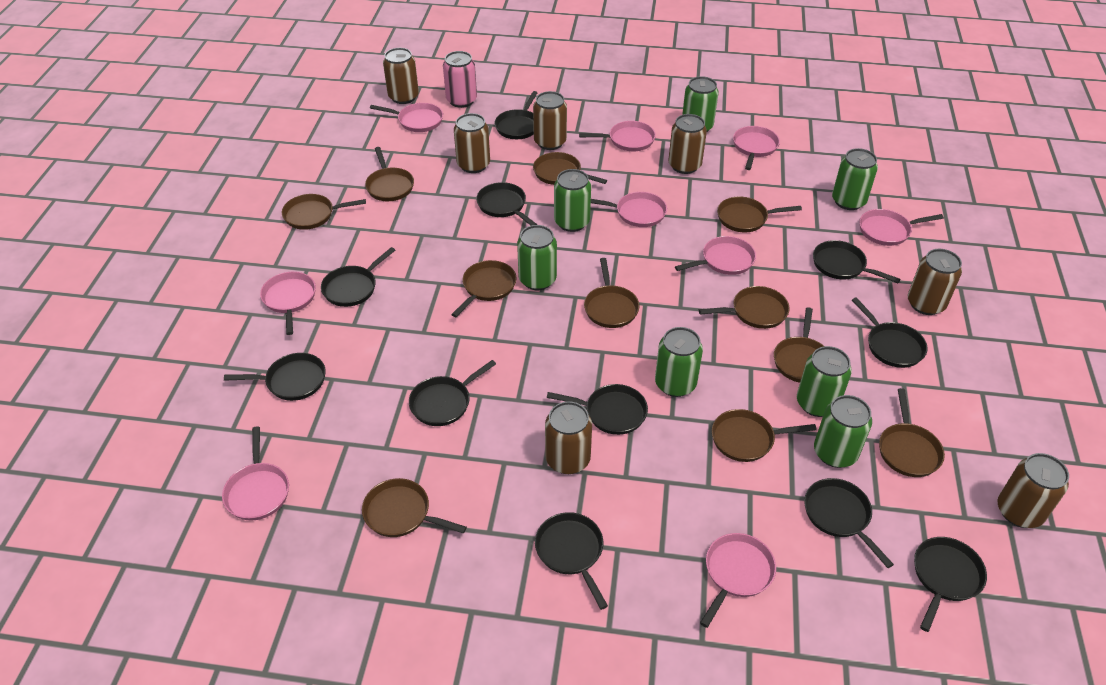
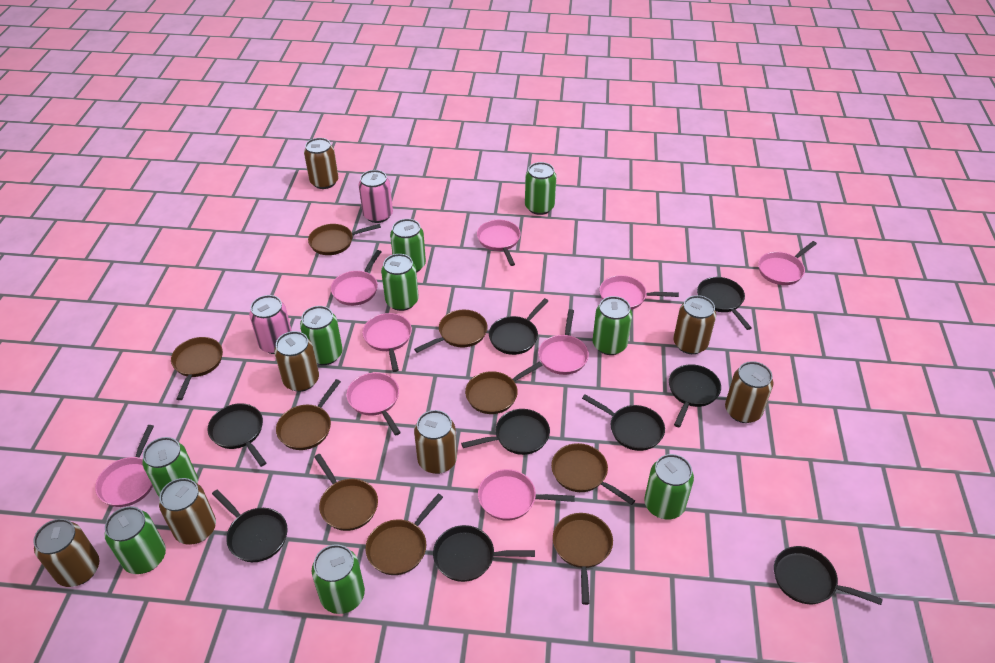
black pan: [224,353,326,401] [321,247,395,307] [409,360,496,426] [476,182,537,226] [494,91,538,139] [535,512,608,610] [547,384,648,435] [804,478,894,568] [813,240,900,283] [852,297,928,368] [914,537,987,632] = 11 -> [208,403,266,467] [212,490,288,562] [433,525,535,582] [461,409,550,455] [489,298,548,355] [582,394,665,451] [669,364,721,427] [697,277,752,330] [774,546,883,605] = 9
brown pan: [282,194,366,230] [362,478,467,537] [365,147,414,201] [451,260,517,317] [533,152,607,185] [584,258,640,328] [699,286,790,329] [712,409,817,462] [717,197,802,232] [774,307,824,383] [879,388,945,477] = 11 -> [171,337,223,400] [276,379,341,450] [308,224,381,255] [314,454,378,531] [365,494,443,575] [414,309,488,353] [465,361,543,414] [551,443,635,505] [553,513,613,605] = 9
green can: [517,225,557,290] [554,169,591,232] [655,327,703,397] [682,76,719,132] [797,346,852,417] [814,395,872,468] [832,148,878,210] = 7 -> [104,506,166,574] [142,437,198,497] [300,306,343,365] [312,544,365,614] [381,254,419,311] [390,219,426,273] [525,162,557,215] [592,296,632,355] [644,454,694,519] = 9
pink can: [443,51,477,108] = 1 -> [249,295,292,354] [359,170,393,223] = 2

